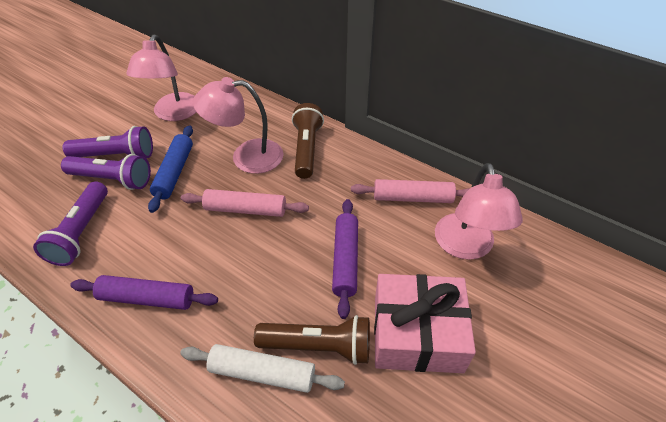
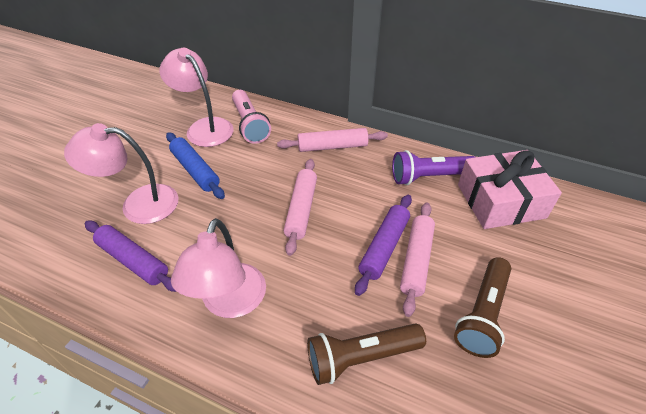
pink flashlight: none = 0 -> [232,90,271,144] = 1
pink rolling pin: [181,189,309,217] [351,179,470,203] = 2 -> [277,128,388,152] [284,159,317,256] [400,203,435,317] = 3
purple flashlight: [33,181,108,266] [61,154,151,190] [63,126,153,158] = 3 -> [392,150,475,185] = 1
white rolling pin: [180,344,345,393] = 1 -> none = 0

